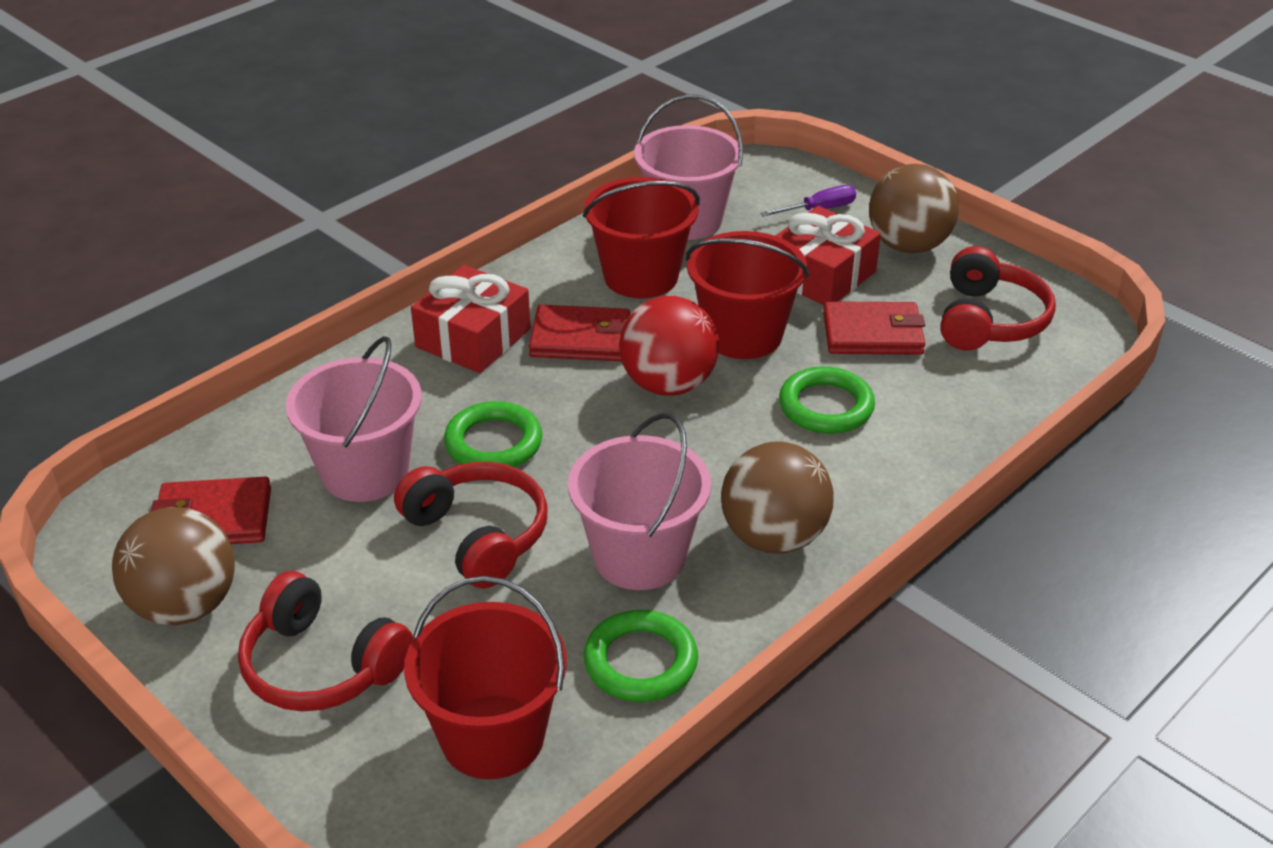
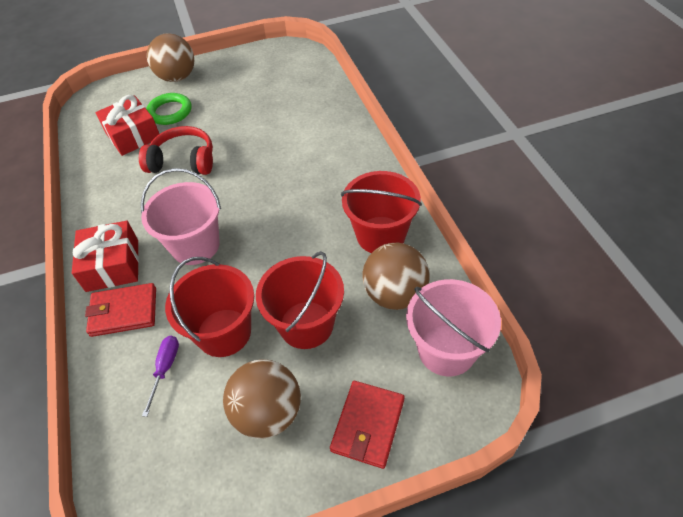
green ring: [444,401,542,467] [584,610,698,702] [779,366,875,434] = 3 -> [146,93,192,125] = 1
pink bucket: [286,336,422,502] [568,413,711,590] [634,94,743,240] = 3 -> [141,168,221,265] [406,279,501,376] = 2
red ball: [619,296,719,396] = 1 -> none = 0
red headphones: [238,571,413,711] [394,462,548,588] [940,246,1056,351] = 3 -> [139,126,213,175] = 1
red wallet: [151,477,271,544] [529,305,630,361] [823,301,925,355] = 3 -> [85,283,156,337] [330,381,405,469] = 2

